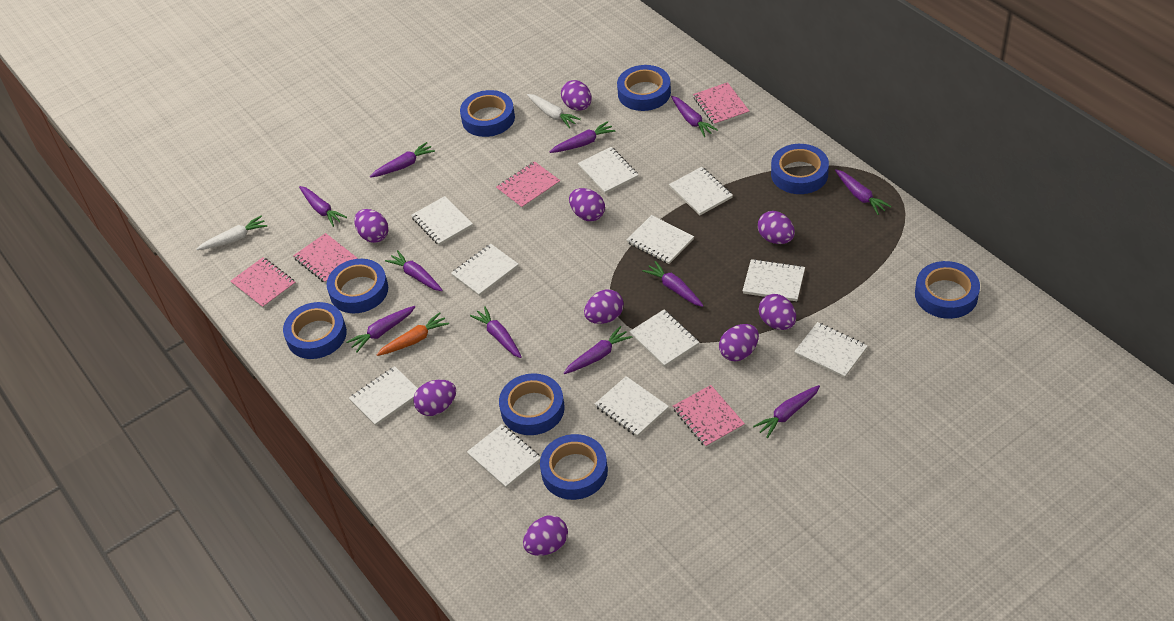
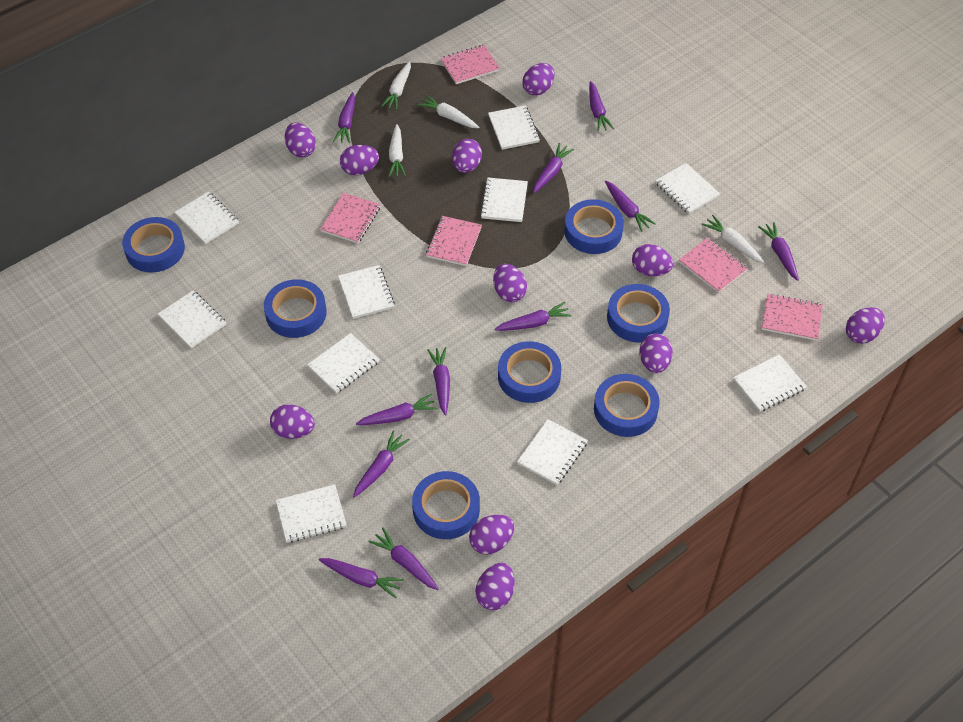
blue tape: [283,302,347,359] [327,259,388,313] [460,90,515,137] [499,373,565,435] [540,434,608,500] [617,65,671,111] [771,144,829,194] [915,261,980,319] = 8 -> [122,217,185,273] [264,279,327,338] [412,471,480,539] [498,341,561,403] [564,199,624,254] [594,374,660,437] [607,284,670,343] = 7
orange carrot: [377,312,449,356] = 1 -> none = 0
purple egg: [354,209,389,243] [413,380,456,416] [523,515,568,556] [561,80,592,111] [569,188,605,221] [584,289,624,324] [719,324,759,361] [758,211,795,244] [759,294,796,330] = 9 -> [270,404,315,439] [285,123,316,157] [340,145,379,175] [452,139,482,173] [469,515,514,555] [476,563,515,610] [493,264,527,302] [522,63,554,96] [632,244,673,276] [639,333,673,373] [846,307,885,344] = 11
white carrot: [196,215,267,250] [527,94,581,128] = 2 -> [381,61,411,110] [388,124,406,177] [417,95,479,128] [701,215,764,263] = 4
white notebook: [349,366,418,426] [411,196,473,246] [451,244,519,296] [467,424,541,488] [578,147,638,194] [595,376,669,437] [627,215,694,264] [629,310,700,367] [669,167,733,215] [743,259,805,301] [794,322,868,378] = 11 -> [158,290,226,348] [174,192,239,244] [276,484,346,543] [307,333,380,394] [338,265,395,319] [480,178,528,222] [488,105,540,150] [517,419,588,485] [655,163,720,214] [733,354,807,412] = 10

